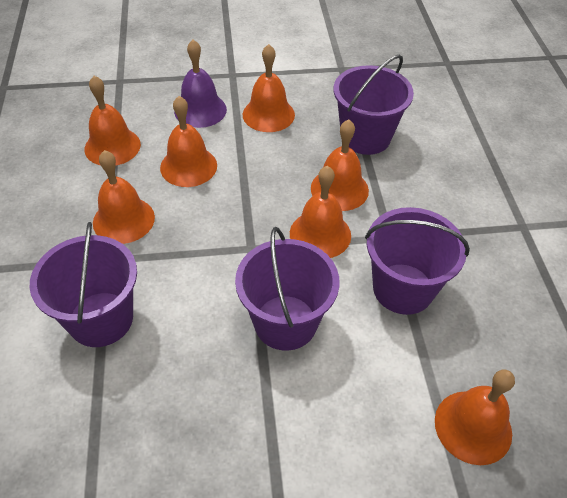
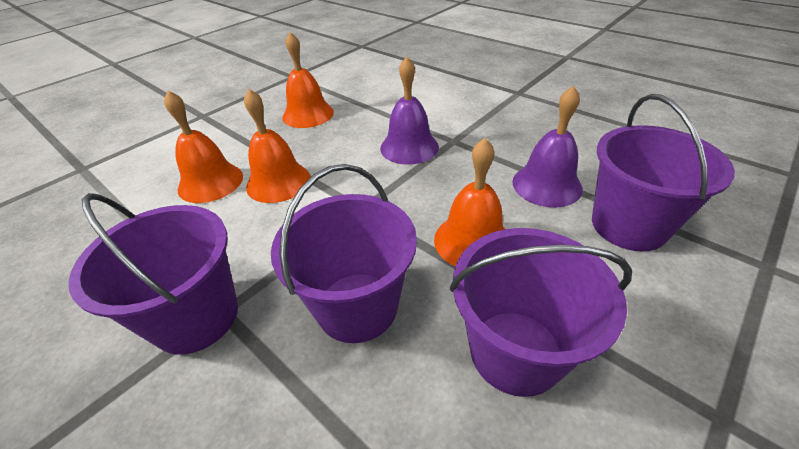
orange bell: [84,76,141,165] [93,150,155,244] [160,96,217,187] [243,44,295,132] [290,166,351,258] [311,119,369,211] [435,370,515,465] = 7 -> [164,90,243,203] [244,89,310,203] [282,32,334,128] [434,138,505,267] = 4
purple bell: [174,40,227,128] = 1 -> [380,56,439,165] [512,86,583,207] = 2

